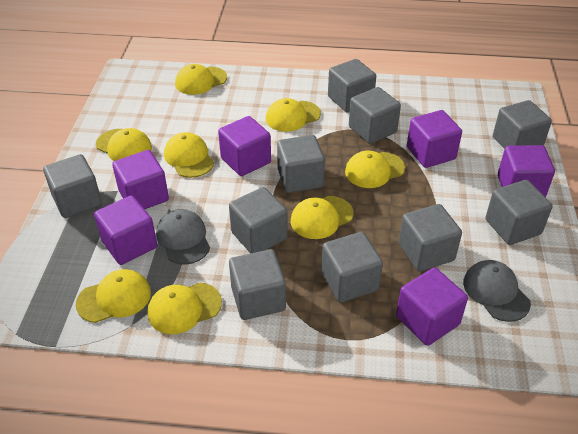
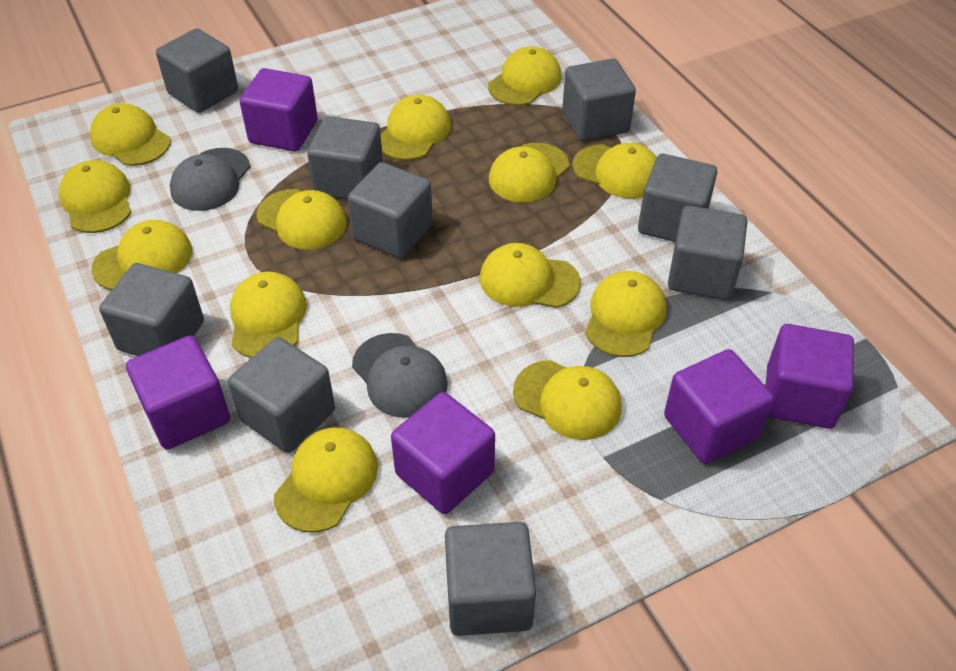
grey cube: [43,154,102,218] [229,187,287,254] [229,249,286,320] [277,135,325,193] [321,232,383,303] [328,59,376,112] [349,87,401,144] [398,204,462,271] [485,180,552,245] [493,100,552,149] = 10 -> [99,263,204,356] [156,28,238,113] [228,337,335,453] [307,116,383,200] [348,162,433,258] [445,522,536,636] [562,58,636,141] [638,154,717,242] [668,205,748,300] = 9
purple cube: [94,195,157,265] [112,150,169,209] [218,116,271,176] [396,268,468,346] [407,110,462,168] [498,145,555,197] = 6 -> [126,335,230,450] [239,68,318,151] [391,392,495,514] [664,349,774,464] [766,324,854,429] = 5
yellow cap: [76,269,151,323] [96,128,152,161] [148,282,222,334] [164,132,214,178] [175,64,227,95] [266,98,321,132] [290,196,354,239] [345,151,405,188] = 8 -> [59,160,131,233] [90,103,171,166] [91,220,192,290] [230,272,307,358] [257,189,347,250] [274,427,378,533] [381,95,451,160] [480,243,581,308] [488,46,562,106] [489,143,569,203] [513,360,622,440] [573,143,657,199] [585,271,666,357] = 13

